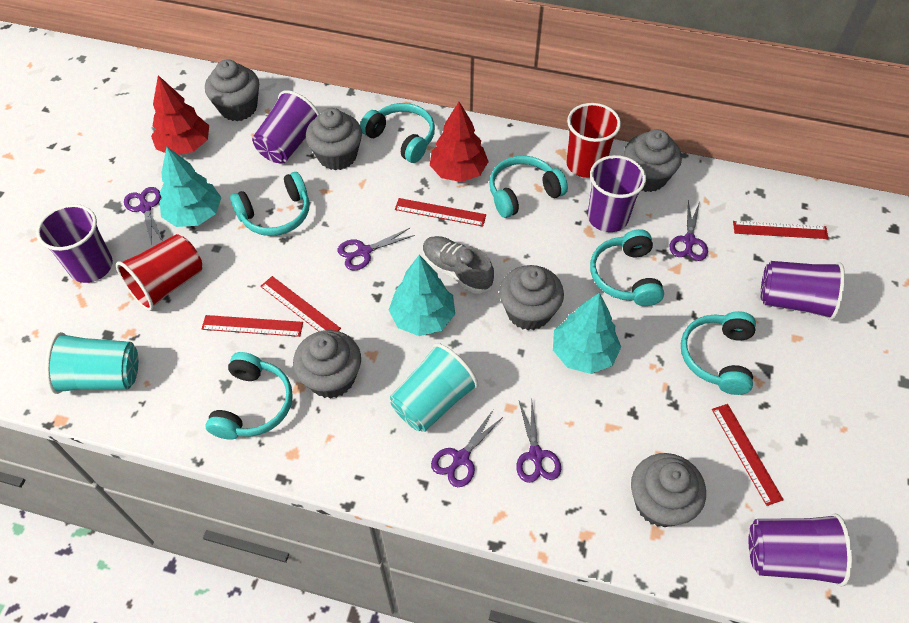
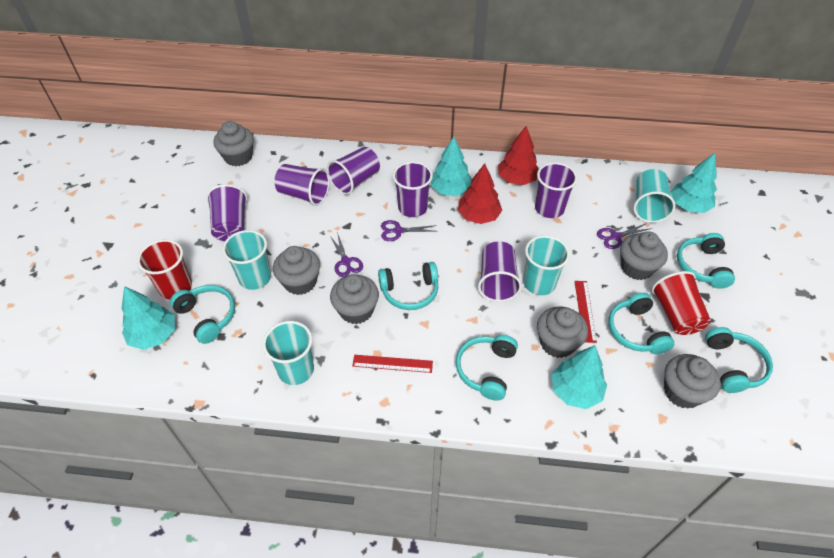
grey shoe: [423,236,494,294] = 1 -> none = 0
purple cup: [36,204,113,283] [252,90,319,164] [588,155,646,232] [749,513,852,586] [760,261,845,320] = 5 -> [207,184,247,241] [275,164,330,206] [327,147,380,195] [393,161,433,217] [478,241,522,302] [535,162,578,218] = 6
purple scissors: [124,187,163,245] [338,228,415,270] [431,410,504,487] [516,401,561,483] [670,200,708,261] = 5 -> [330,232,363,277] [381,220,437,241] [597,223,652,249] = 3
red ruler: [202,315,303,337] [260,276,341,332] [395,198,486,227] [712,404,784,506] [733,221,829,239] = 5 -> [352,355,433,373] [575,281,597,343] = 2
turquoise cup: [45,332,138,394] [390,343,479,432] = 2 -> [222,230,271,290] [262,321,314,385] [523,235,570,295] [633,169,676,223] = 4
turquoise tree: [160,147,221,227] [389,255,455,336] [553,293,621,374] = 3 -> [121,286,175,350] [431,137,472,196] [552,345,607,409] [671,153,717,213] = 4

